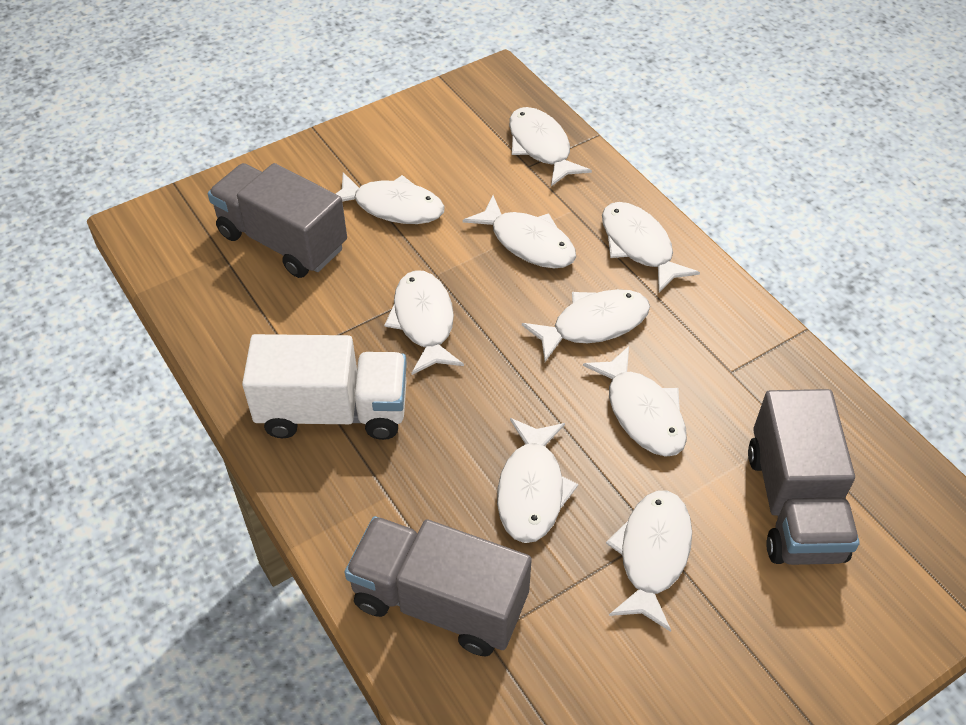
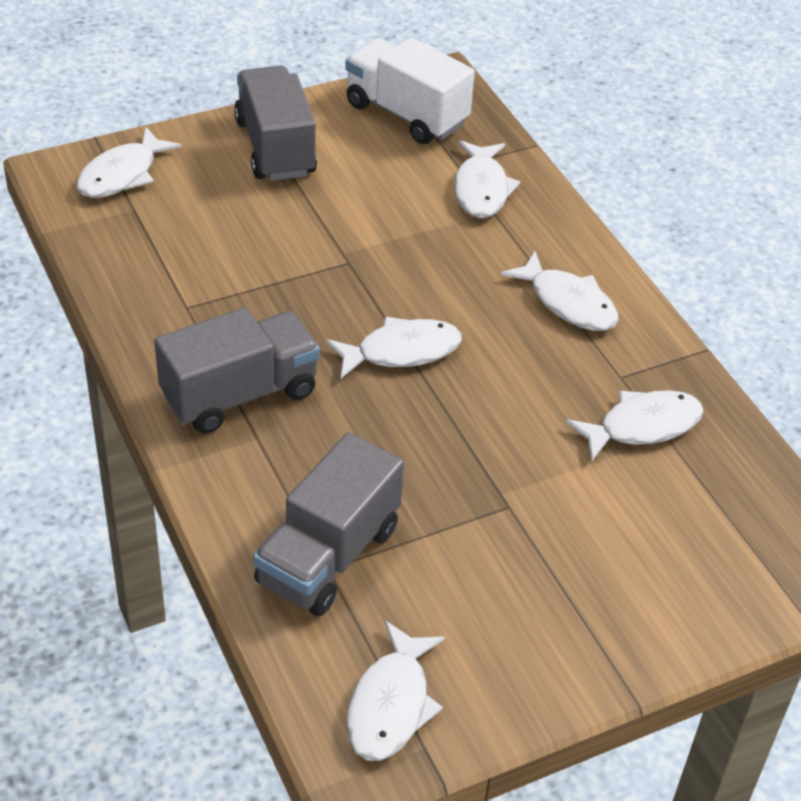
white fish: [336,172,445,224] [384,270,464,375] [463,195,576,268] [497,418,578,543] [509,107,592,186] [522,289,650,362] [583,346,687,457] [602,202,700,292] [606,491,692,632] = 9 -> [76,127,182,198] [326,317,462,379] [346,621,445,761] [454,140,520,218] [501,251,619,331] [566,390,704,461] = 6

